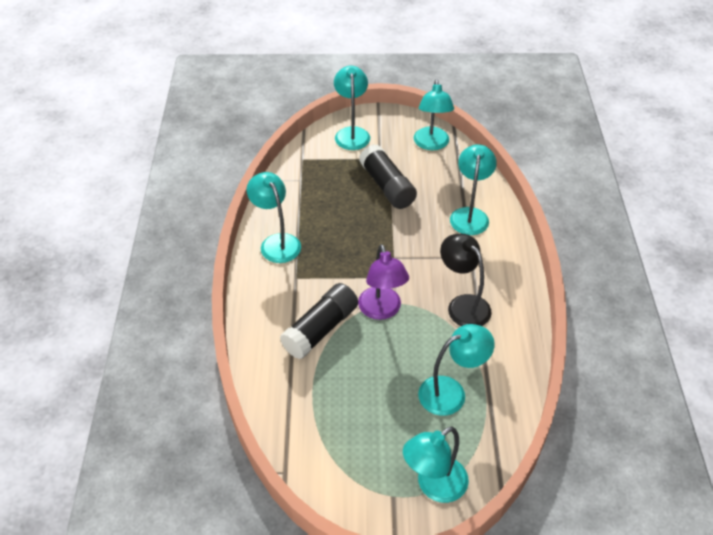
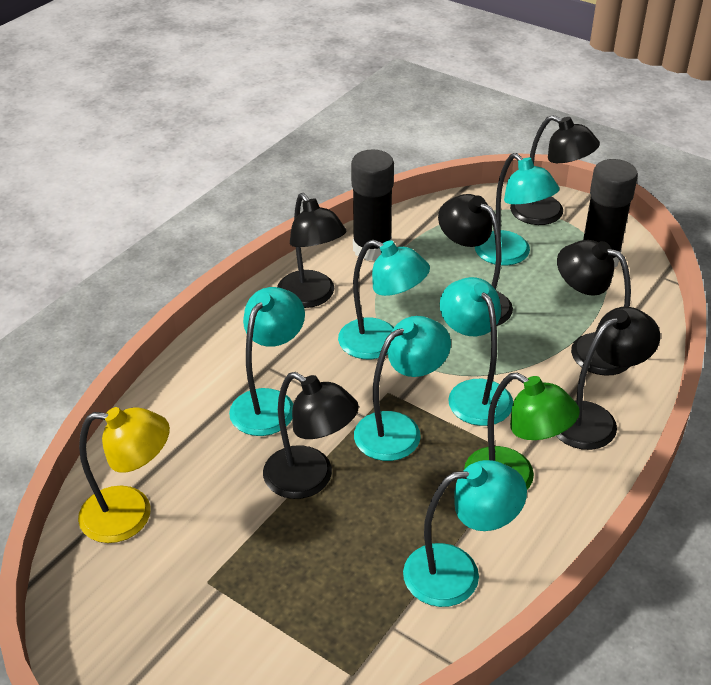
black lamp: [440,234,492,326] = 1 -> [263,372,359,499] [277,193,346,308] [438,194,513,326] [510,115,600,225] [556,307,660,450] [557,240,631,376] = 6
green lamp: none = 0 -> [464,372,580,490] = 1
purple lamp: [358,244,409,320] = 1 -> none = 0
yellow lamp: none = 0 -> [78,407,170,543] = 1

